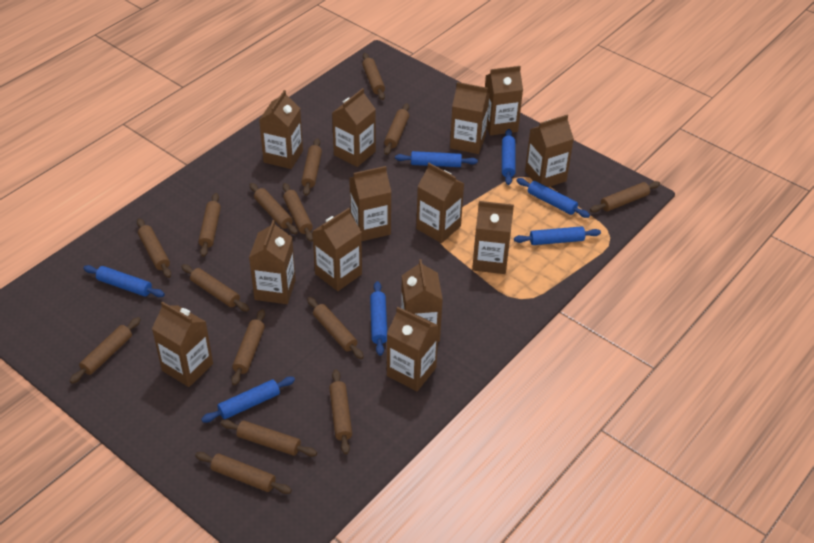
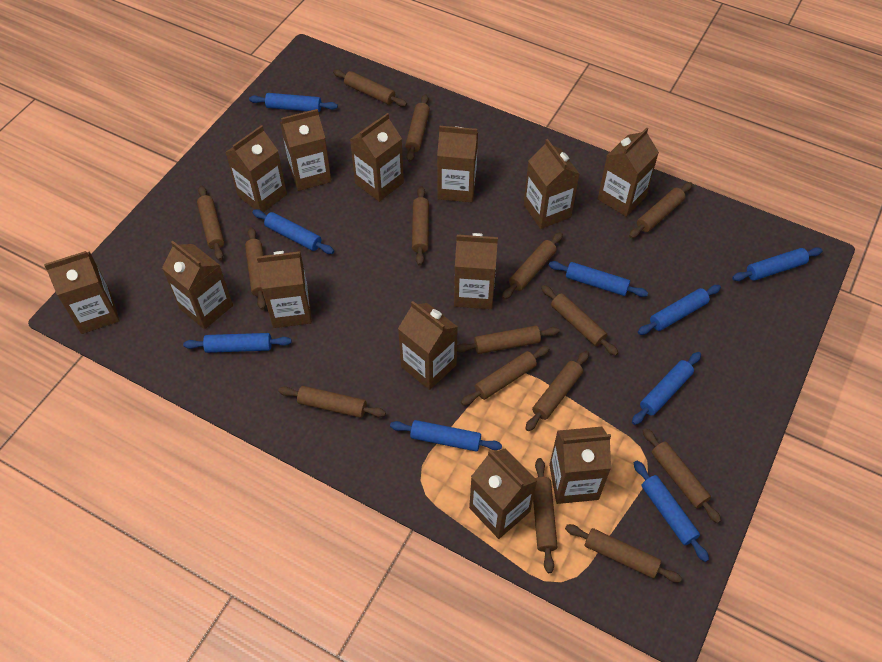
blue rolling pin: [83,265,165,297] [201,377,295,423] [370,281,387,356] [395,151,478,167] [502,129,516,185] [514,226,601,245] [516,178,590,218] = 7 -> [183,333,292,353] [249,93,338,112] [252,209,334,254] [390,420,502,452] [549,261,648,297] [632,352,701,425] [634,461,709,562] [638,285,721,335] [732,247,823,281] = 9

